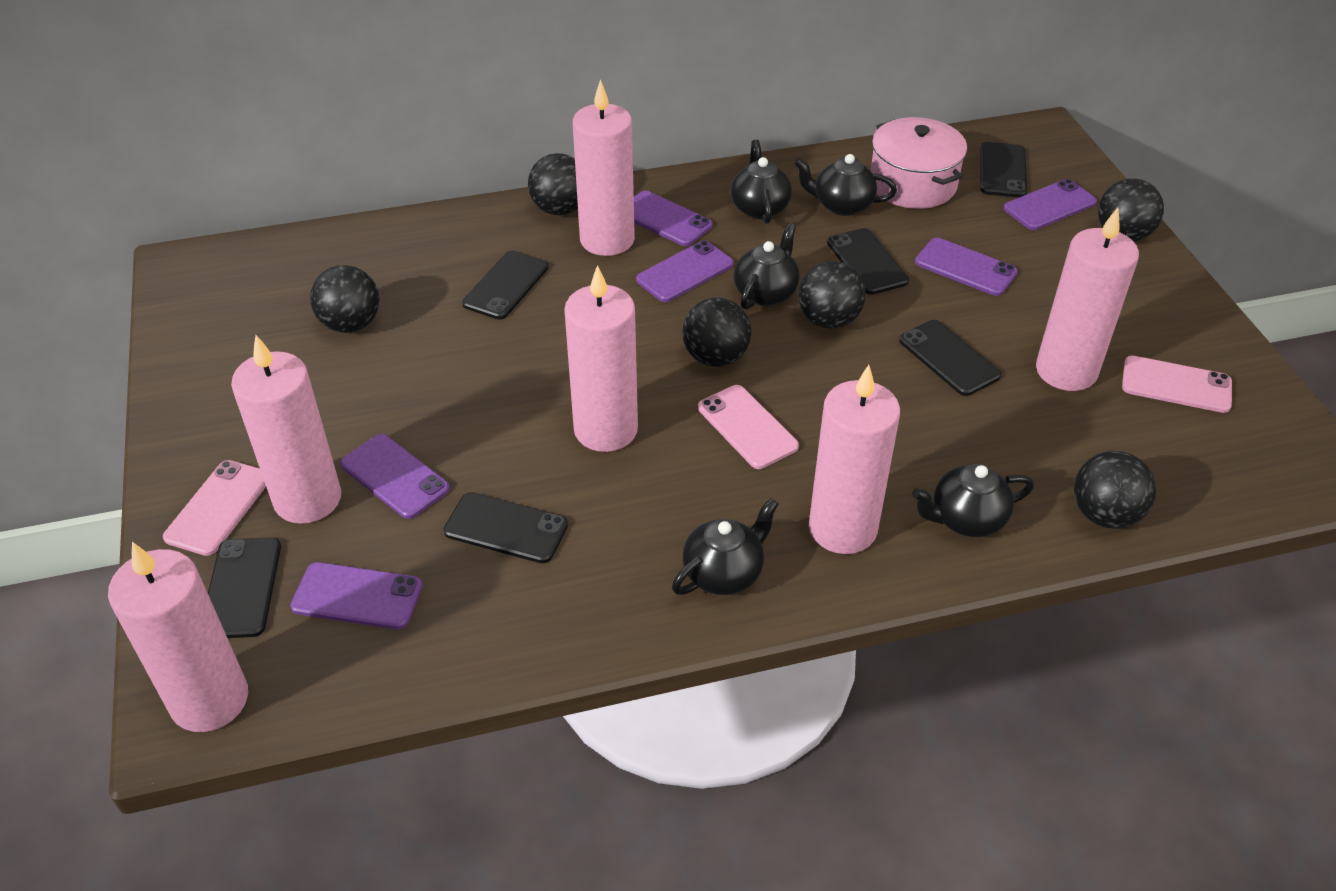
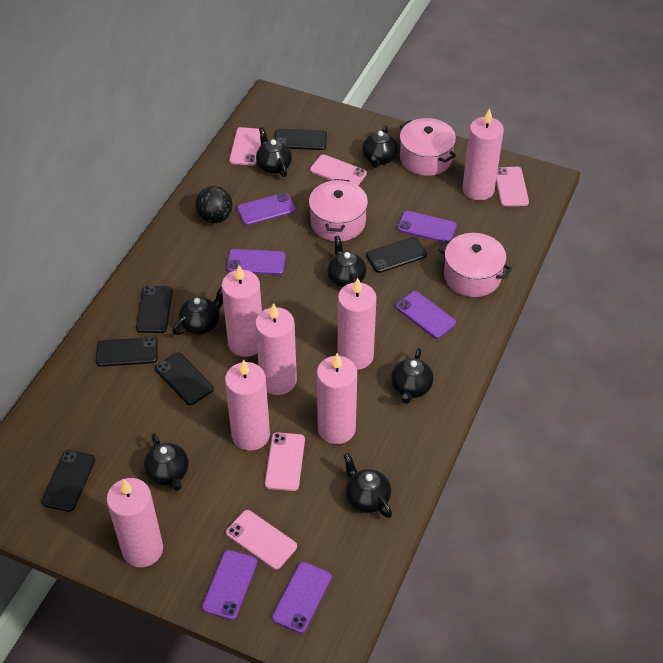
black ball: [310,265,380,333] [528,153,578,215] [682,298,751,367] [798,261,866,329] [1074,451,1156,529] [1098,179,1164,241] = 6 -> [195,186,233,224] = 1
black teapot: [672,498,779,595] [731,140,792,224] [734,223,800,310] [794,154,897,216] [912,464,1034,537] = 5 -> [144,433,189,491] [172,286,223,335] [256,127,292,177] [327,235,366,288] [343,453,392,518] [362,125,398,168] [391,348,434,404] = 7
pink candle: [108,542,248,732] [231,335,341,524] [564,265,638,452] [573,79,635,256] [809,365,900,554] [1036,207,1139,391] = 6 -> [106,478,163,567] [222,265,262,357] [225,359,270,451] [255,303,297,395] [317,353,357,444] [338,278,377,370] [462,108,504,201] = 7
pink phone: [163,460,266,556] [698,385,799,469] [1122,356,1232,413] = 3 -> [226,510,297,570] [229,127,261,166] [265,432,305,491] [310,154,367,186] [496,167,529,207] = 5
pink pot: [871,117,967,209] = 1 -> [309,179,368,241] [400,118,456,176] [438,233,512,297] = 3

